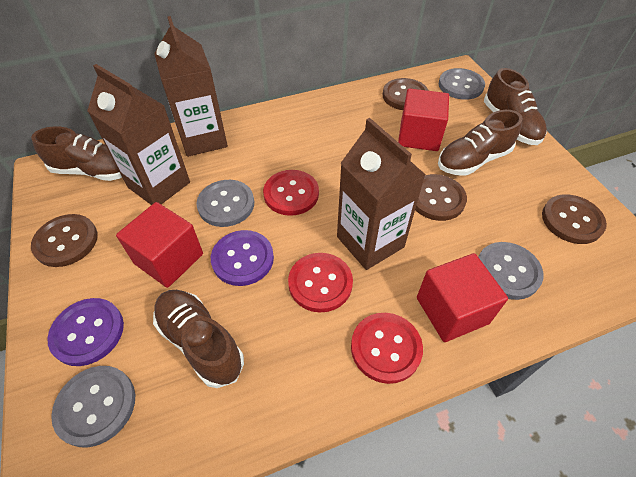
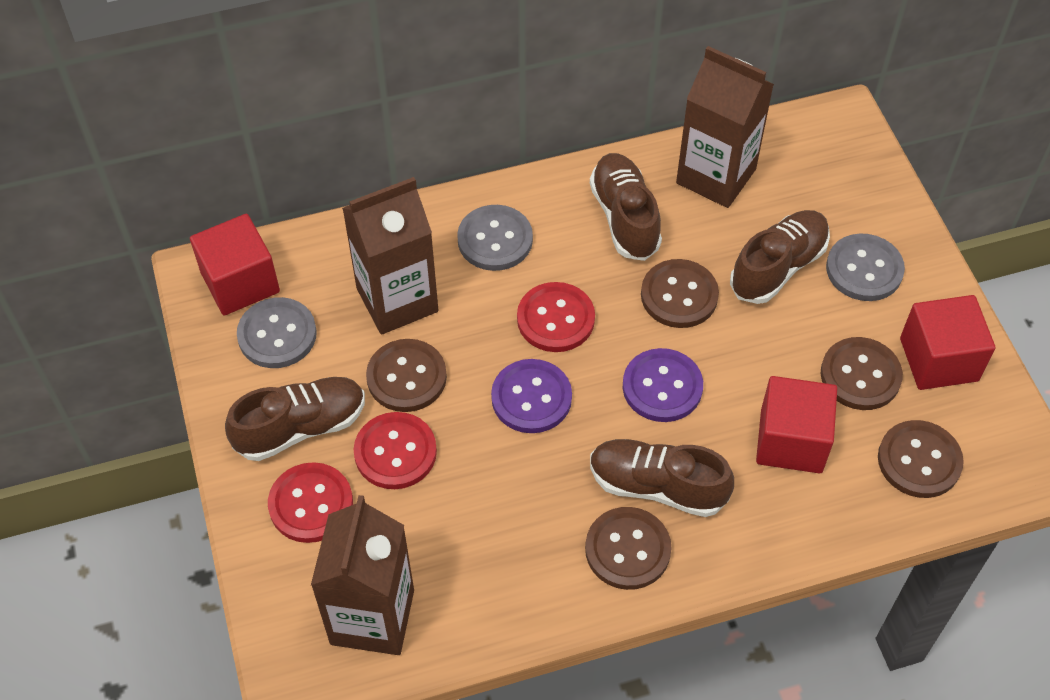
brown button: [31,214,98,267] [383,78,429,110] [415,174,467,221] [542,194,607,244] = 4 -> [366,339,447,412] [585,507,672,590] [641,259,719,328] [821,337,903,410] [878,420,964,498] = 5
grey button: [51,366,135,448] [196,180,254,227] [439,68,485,100] [478,242,543,300] = 4 -> [237,297,317,368] [457,205,533,271] [826,233,905,301] = 3

